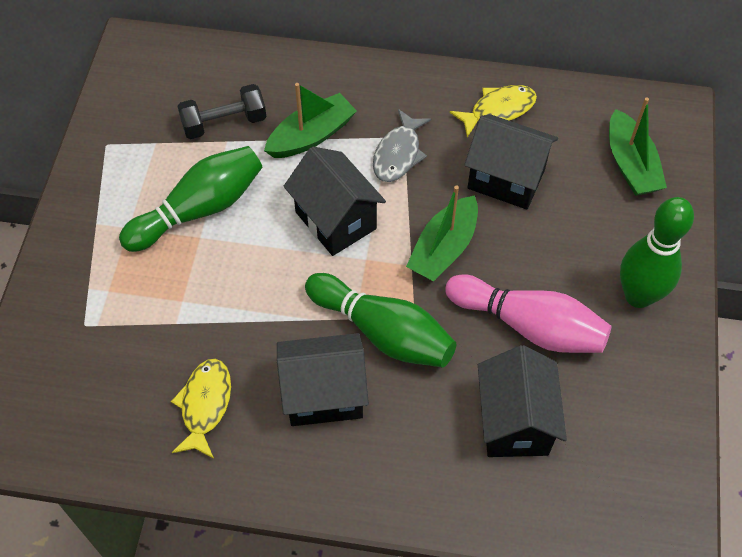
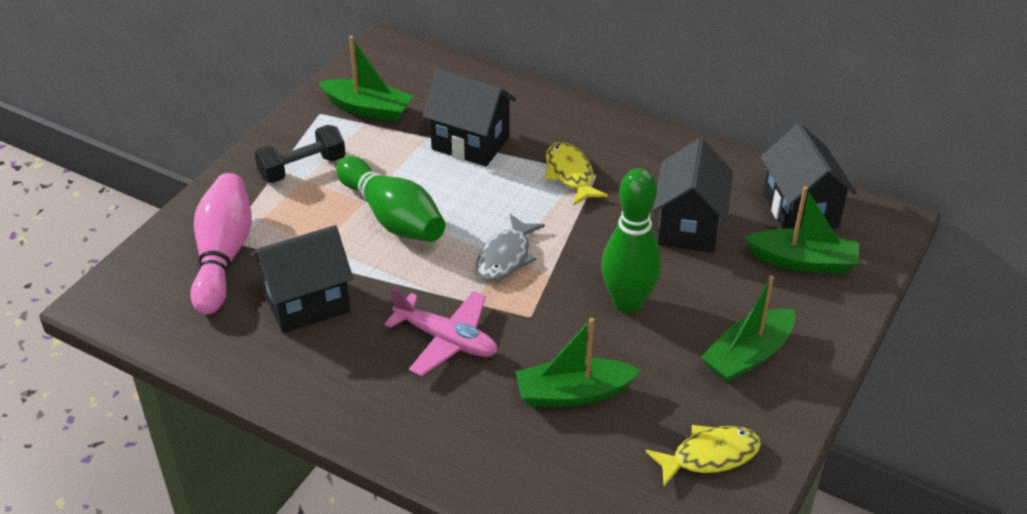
green boat: [264,83,357,158] [406,185,478,281] [609,97,667,196] = 3 -> [319,36,413,122] [515,318,641,407] [701,275,796,383] [745,186,859,274] = 4
green bowling pin: [119,146,262,252] [305,273,456,368] [620,197,694,308] = 3 -> [336,156,445,242] [601,168,661,313] = 2
pink plane: none = 0 -> [384,288,498,376] = 1

